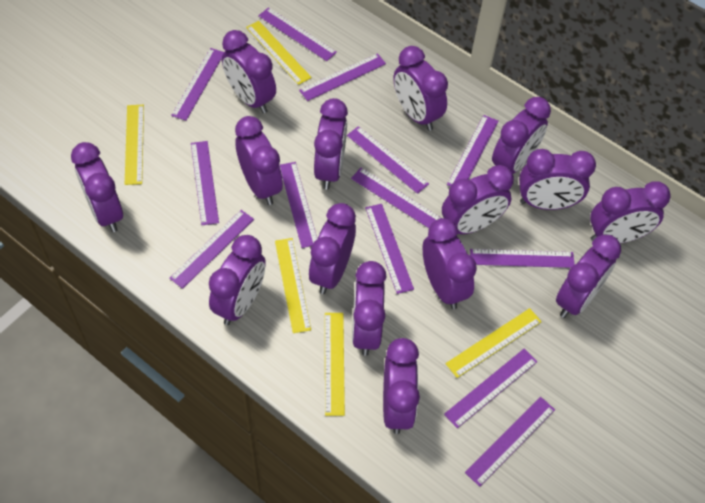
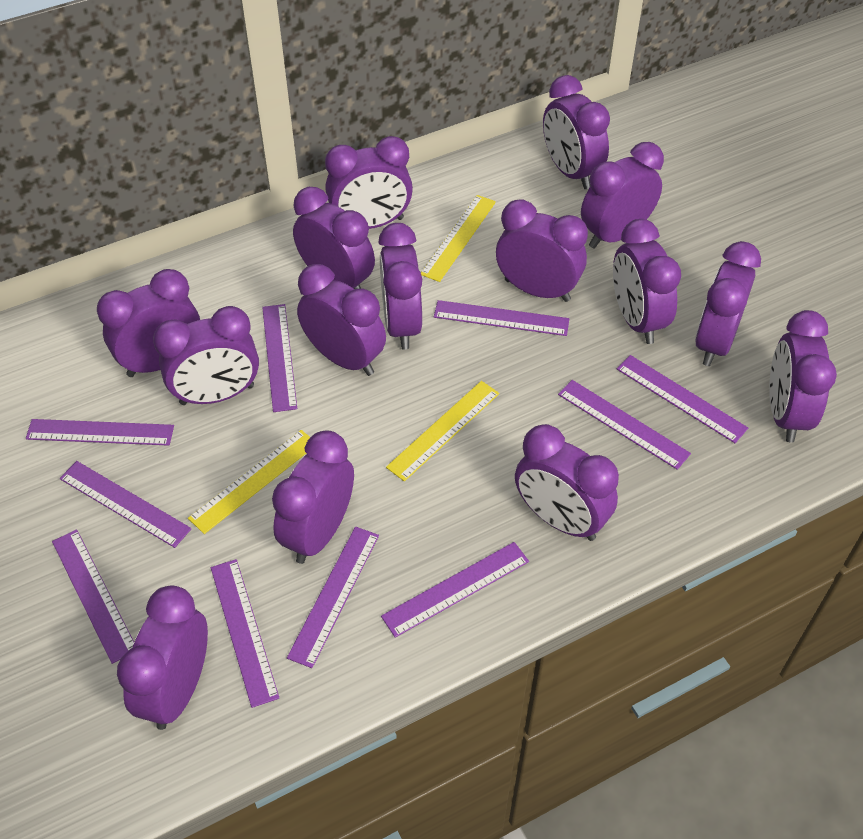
purple ruler: [169,210,254,289] [171,48,224,121] [191,141,219,225] [258,7,337,61] [280,162,317,248] [299,53,386,101] [347,126,429,194] [351,168,441,228] [365,204,414,294] [444,349,537,428] [447,115,499,187] [465,397,555,487] [470,249,575,268] = 13 -> [26,419,174,446] [52,529,134,664] [60,461,192,548] [211,559,279,708] [262,304,297,412] [287,527,379,668] [381,542,529,638] [434,300,569,336] [558,380,691,470] [617,355,748,443] = 10
yellow ruler: [125,105,144,185] [246,21,312,85] [275,238,311,333] [325,313,345,416] [446,308,542,378] = 5 -> [188,430,310,534] [386,381,500,481] [421,195,496,282] = 3

